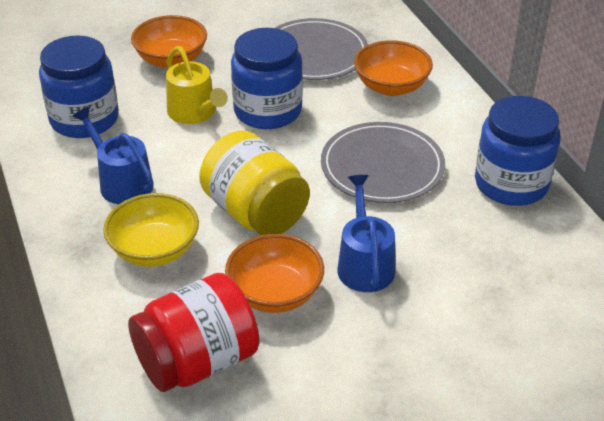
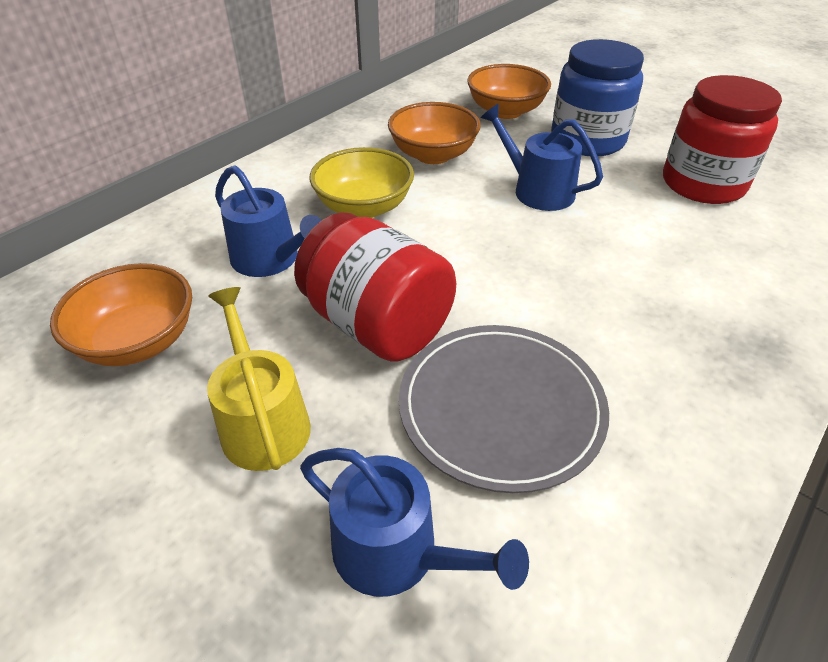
blue jar: [39,35,119,138] [231,28,303,129] [475,95,560,206] = 3 -> [551,39,644,156] = 1
blue watering can: [72,107,154,204] [337,175,395,292] = 2 -> [215,165,321,277] [300,448,529,597] [481,104,603,211] = 3
grey plate: [275,18,368,80] [321,122,445,203] = 2 -> [399,325,609,493] = 1
red jar: [128,273,260,392] = 1 -> [294,213,456,362] [663,75,782,204] = 2
yellow jar: [199,131,310,235] = 1 -> none = 0

